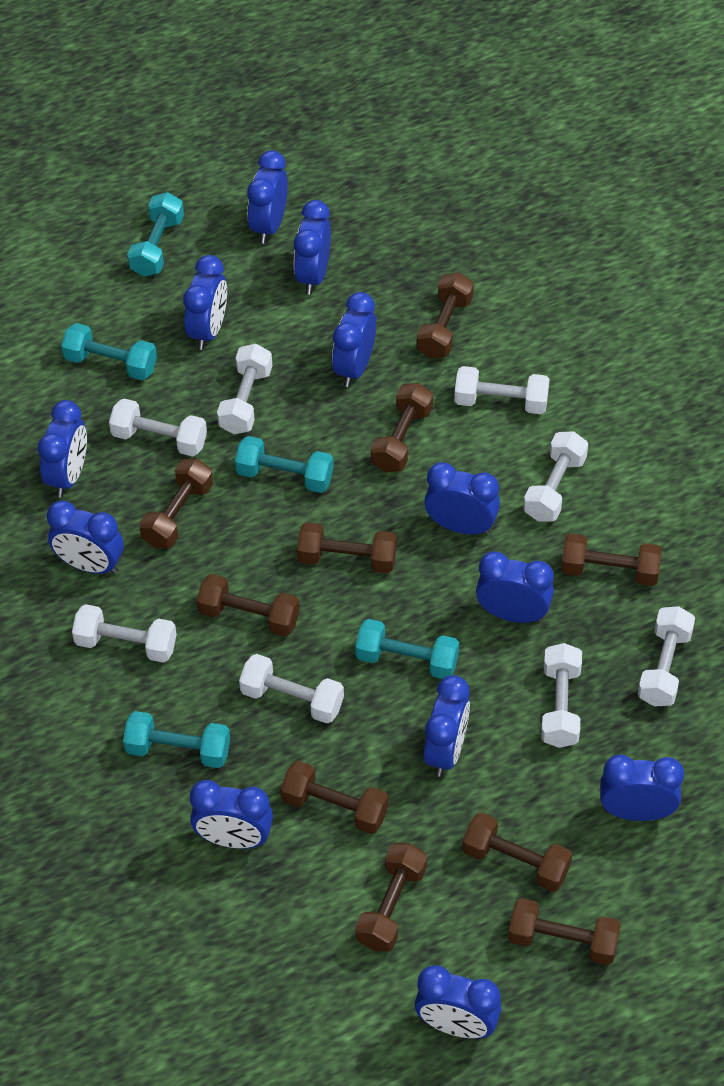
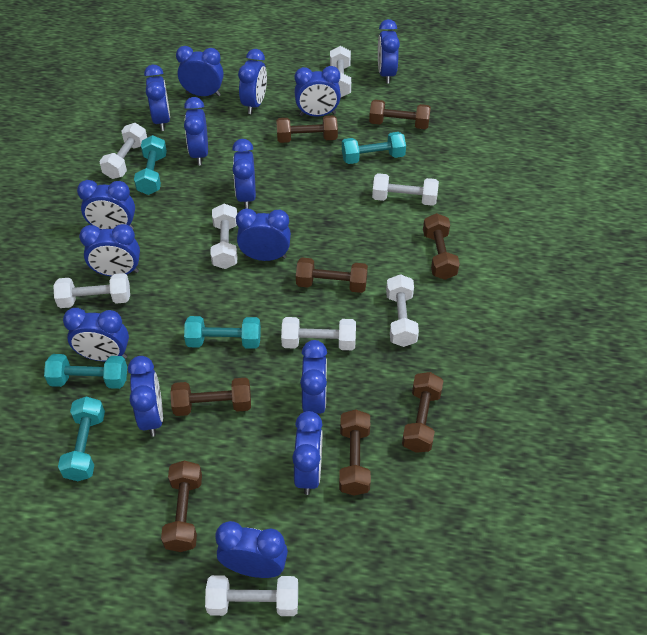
blue clock: [38,400,87,497] [47,500,124,574] [183,255,227,350] [190,780,273,849] [247,150,288,244] [294,200,331,294] [332,292,376,387] [415,965,502,1039] [424,462,500,535] [424,675,470,777] [476,552,554,623] [600,755,684,821] = 12 -> [63,308,129,361] [77,180,135,230] [79,224,140,276] [128,356,163,437] [144,65,170,131] [176,46,224,97] [184,97,208,165] [215,521,288,578] [232,139,256,209] [236,208,291,261] [238,49,267,114] [292,411,323,495] [295,66,341,116] [300,340,327,414] [378,19,400,84] = 15
brown dumbbell: [139,459,213,549] [197,574,300,637] [281,761,389,834] [297,522,397,573] [355,843,427,952] [371,383,433,472] [417,272,474,359] [462,813,572,892] [508,898,621,965] [561,533,662,586] = 10 -> [161,461,202,552] [170,378,251,416] [276,115,338,143] [296,258,368,293] [339,409,371,496] [369,100,431,129] [402,372,443,453] [423,213,460,280] = 8

